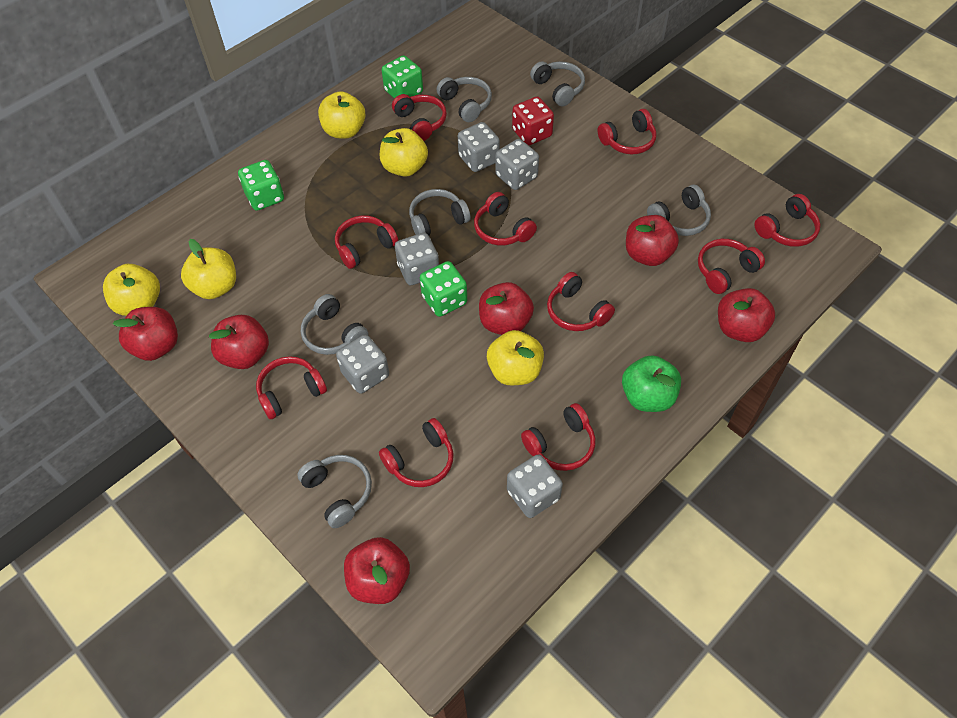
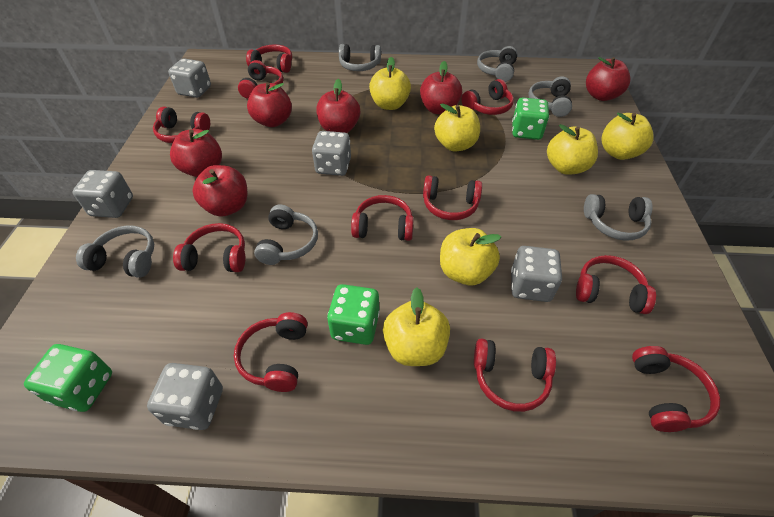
green apple: [622,355,681,412] = 1 -> none = 0
red dice: [512,97,554,145] = 1 -> none = 0
red headphones: [256,356,327,419] [335,215,398,269] [379,418,454,487] [392,94,447,141] [474,192,537,246] [521,403,596,471] [547,272,615,331] [598,109,657,154] [698,239,765,294] [755,194,821,247] = 10 -> [153,107,210,143] [173,223,245,272] [234,312,308,392] [238,60,284,99] [246,44,292,73] [351,195,414,241] [423,175,482,220] [461,79,514,115] [474,338,556,412] [576,255,656,314] [632,346,720,432] = 11
yellow apple: [103,264,160,316] [181,239,236,299] [318,91,365,139] [380,128,428,177] [487,330,544,385] = 5 -> [369,57,411,110] [383,287,450,366] [434,103,480,151] [440,228,501,285] [547,124,598,175] [601,113,654,160] = 6

